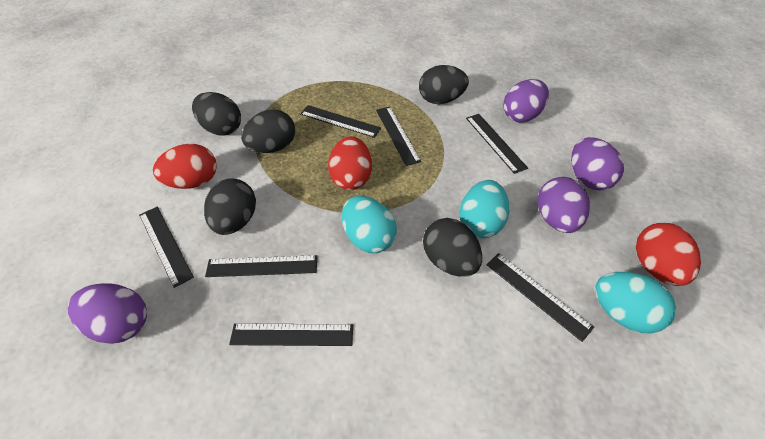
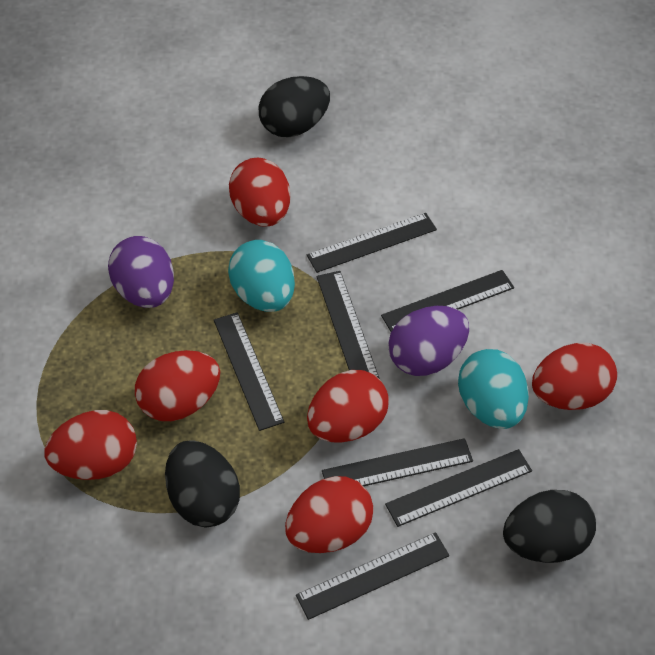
black egg: [192,92,241,135] [204,178,256,235] [241,109,295,153] [419,65,469,104] [423,218,482,277] = 5 -> [165,440,240,527] [259,76,330,137] [503,490,596,563] = 3
purple egg: [68,283,147,344] [503,79,549,122] [538,177,590,233] [571,137,624,190] = 4 -> [108,236,174,308] [388,306,469,376] = 2
red egg: [153,144,217,189] [328,136,372,190] [636,223,701,286] = 3 -> [44,410,137,480] [135,350,220,421] [229,158,290,227] [285,476,374,553] [307,370,389,443] [532,343,617,410] = 6
turquoise egg: [342,196,397,253] [460,180,509,238] [595,272,676,334] = 3 -> [228,240,295,312] [458,349,529,429] = 2

